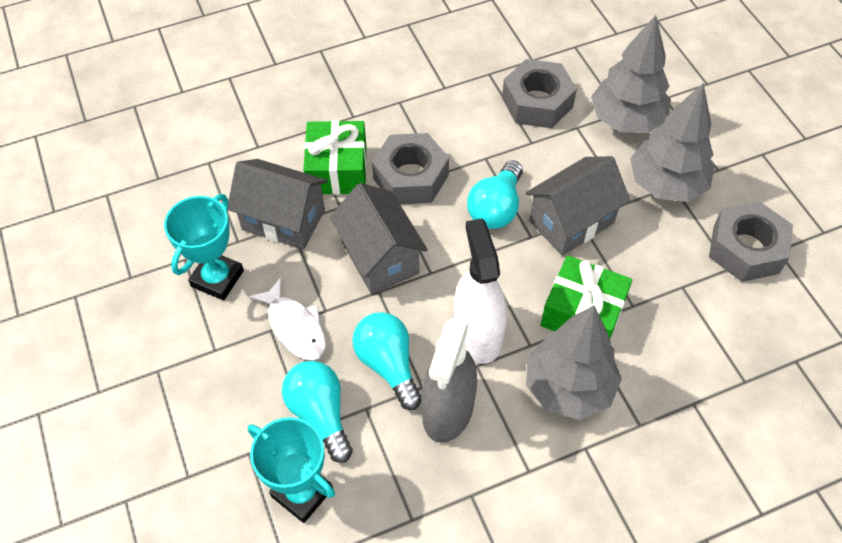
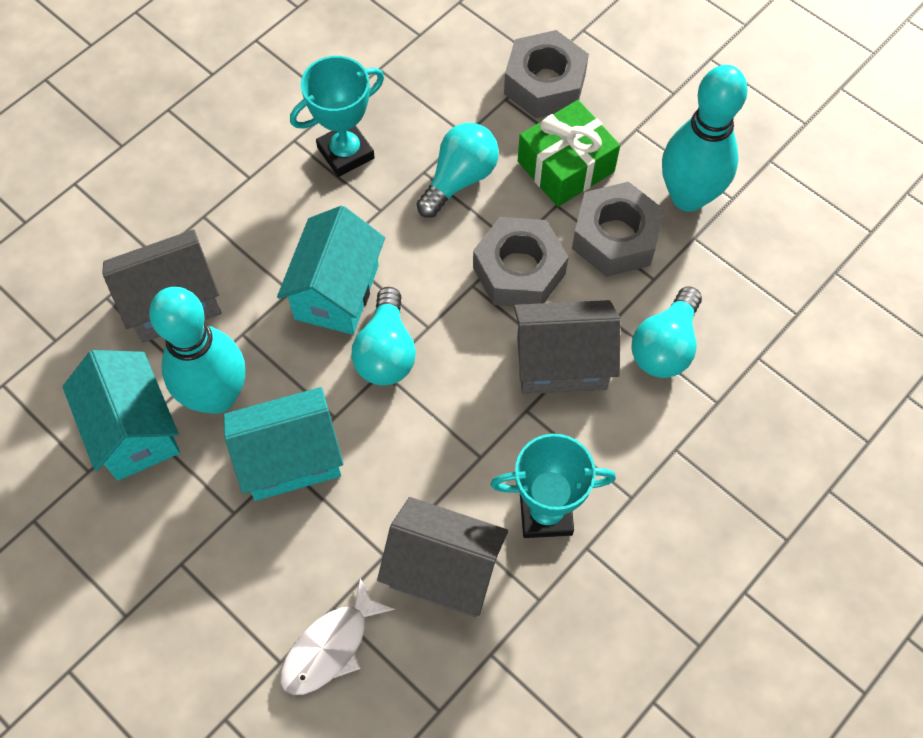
green gift: [303,120,367,195] [541,255,632,338] = 2 -> [518,100,620,207] = 1
grey spray bottle: [421,318,477,443] = 1 -> none = 0
grey tree: [526,305,622,420] [591,15,671,133] [630,83,714,202] = 3 -> none = 0
turquoise bowling pin: none = 0 -> [149,287,245,414] [662,65,748,212] = 2
turquoise house: none = 0 -> [62,350,180,481] [224,387,343,501] [277,206,385,335] = 3
white spray bottle: [454,218,507,364] = 1 -> none = 0

